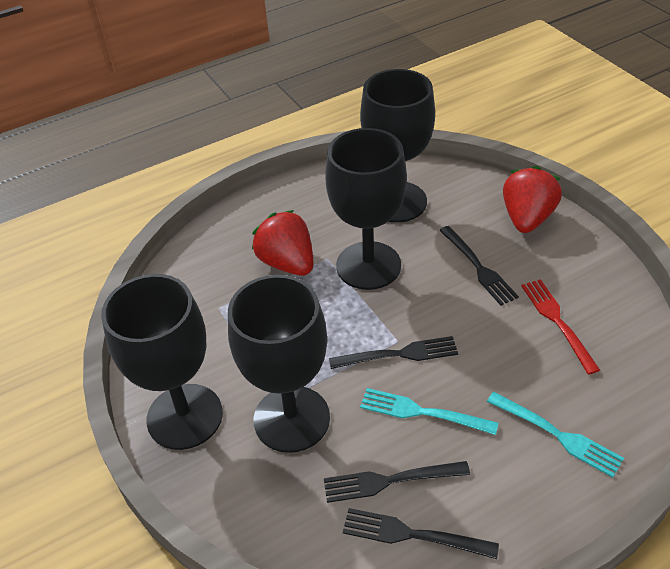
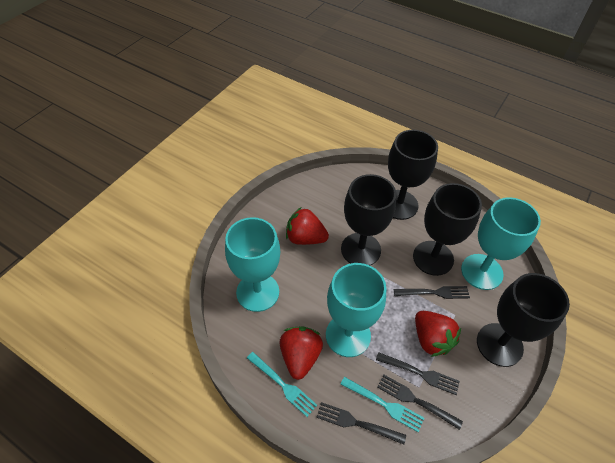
red fork: [521,279,600,375] = 1 -> none = 0
red strawberry: [252,210,314,276] [503,166,562,233] = 2 -> [279,326,323,380] [286,207,329,245] [415,311,461,357] = 3
turquoise goblet: none = 0 -> [225,217,280,312] [326,263,386,357] [461,197,541,290] = 3

